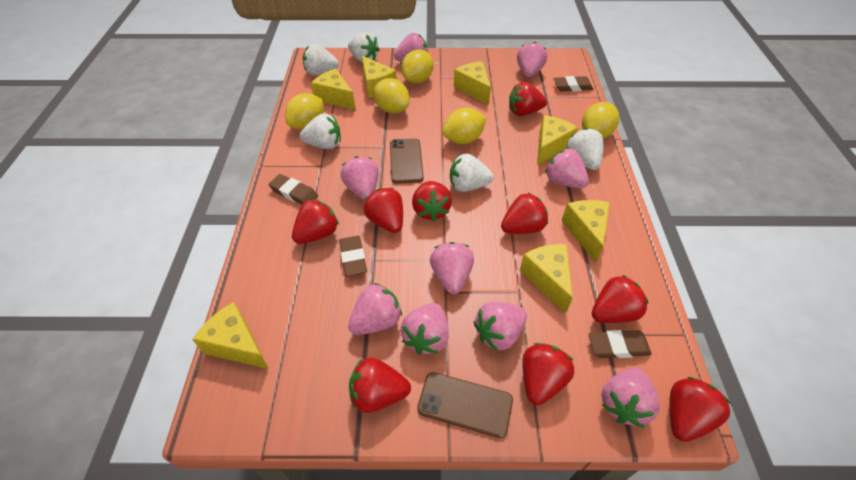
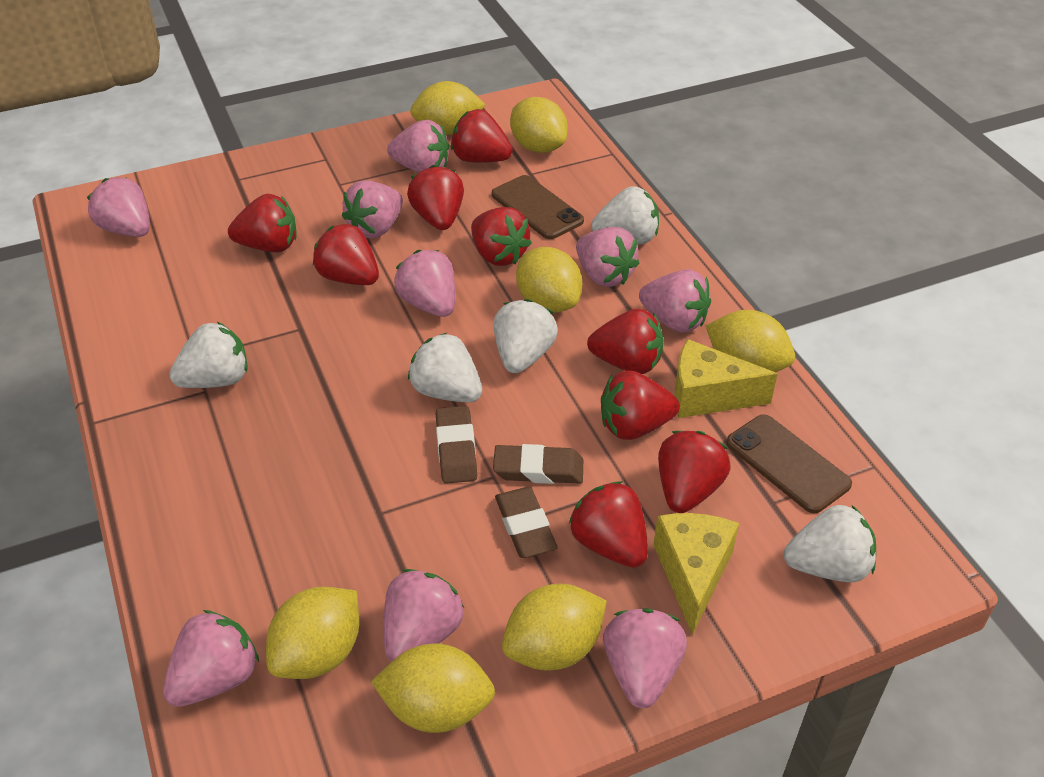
brown eraser: [268,174,318,205] [339,236,367,276] [553,76,594,92] [588,330,652,358] = 4 -> [436,406,477,484] [493,444,583,484] [495,487,558,558] = 3
yellow cheese: [193,302,269,369] [311,69,355,110] [362,56,397,98] [454,61,491,105] [520,244,573,313] [537,115,578,165] [562,200,610,263] = 7 -> [653,513,739,635] [674,339,778,418] = 2
yellow lemon: [285,93,324,130] [373,78,410,114] [401,49,434,83] [442,108,486,144] [582,102,619,138] = 5 -> [266,587,359,679] [371,644,495,733] [410,81,486,135] [502,584,607,670] [510,97,568,153] [516,247,582,313] [706,310,795,372] = 7

